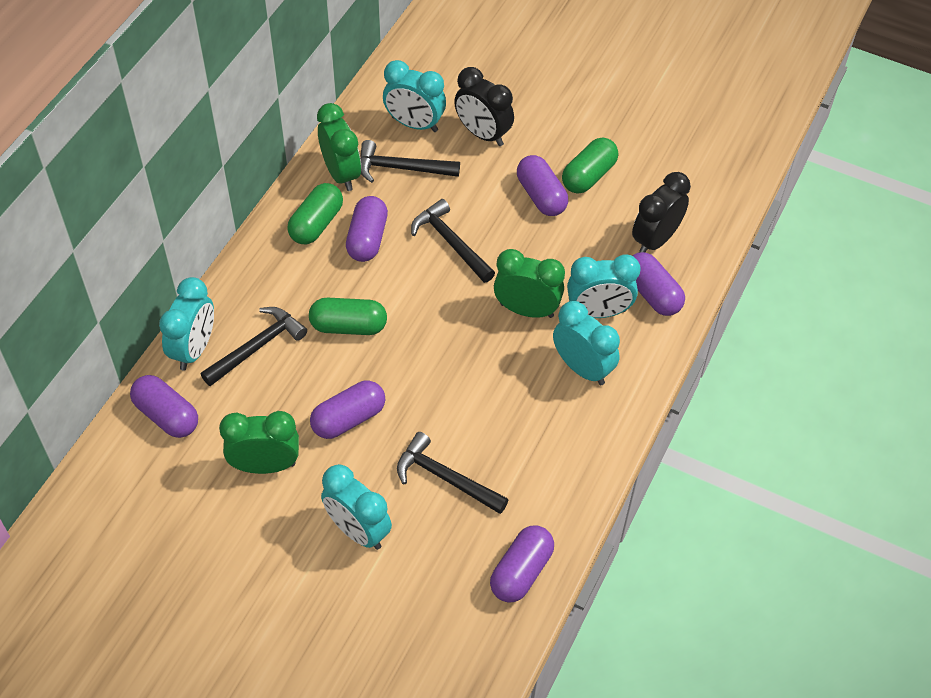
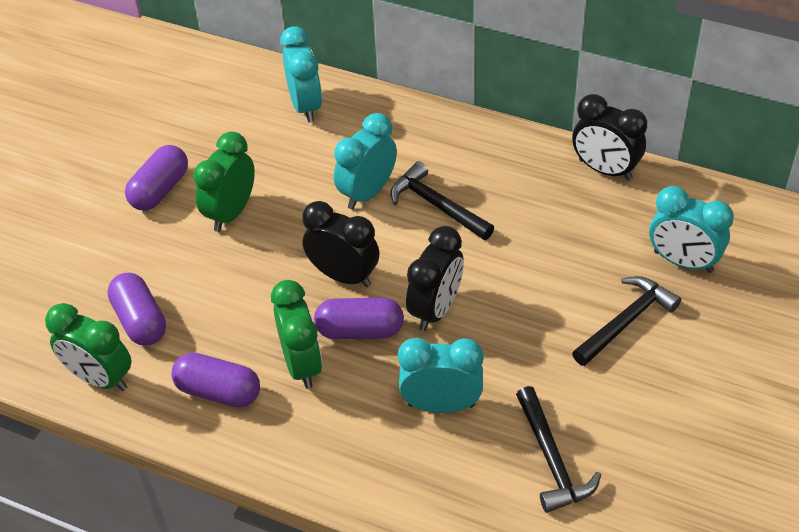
black clock: [454,67,514,146] [632,172,691,253] = 2 -> [302,201,379,287] [406,226,464,331] [572,94,647,180] = 3
black hammer: [201,307,307,386] [360,140,460,183] [397,432,509,514] [411,199,495,283] = 4 -> [390,161,494,240] [516,386,601,513] [572,276,681,366] = 3
green capsule: [287,183,343,244] [309,298,387,335] [562,137,618,194] = 3 -> none = 0
purple capsule: [130,375,198,438] [310,381,385,439] [346,196,388,262] [490,525,554,603] [517,155,568,216] [632,252,685,316] = 6 -> [108,273,166,346] [125,145,188,211] [172,353,260,408] [314,297,404,339] = 4
turquoise clock: [159,277,214,370] [321,464,392,550] [383,60,446,132] [553,301,620,385] [567,255,640,318] = 5 -> [280,26,322,123] [334,113,397,209] [398,338,484,413] [649,186,734,273] = 4

